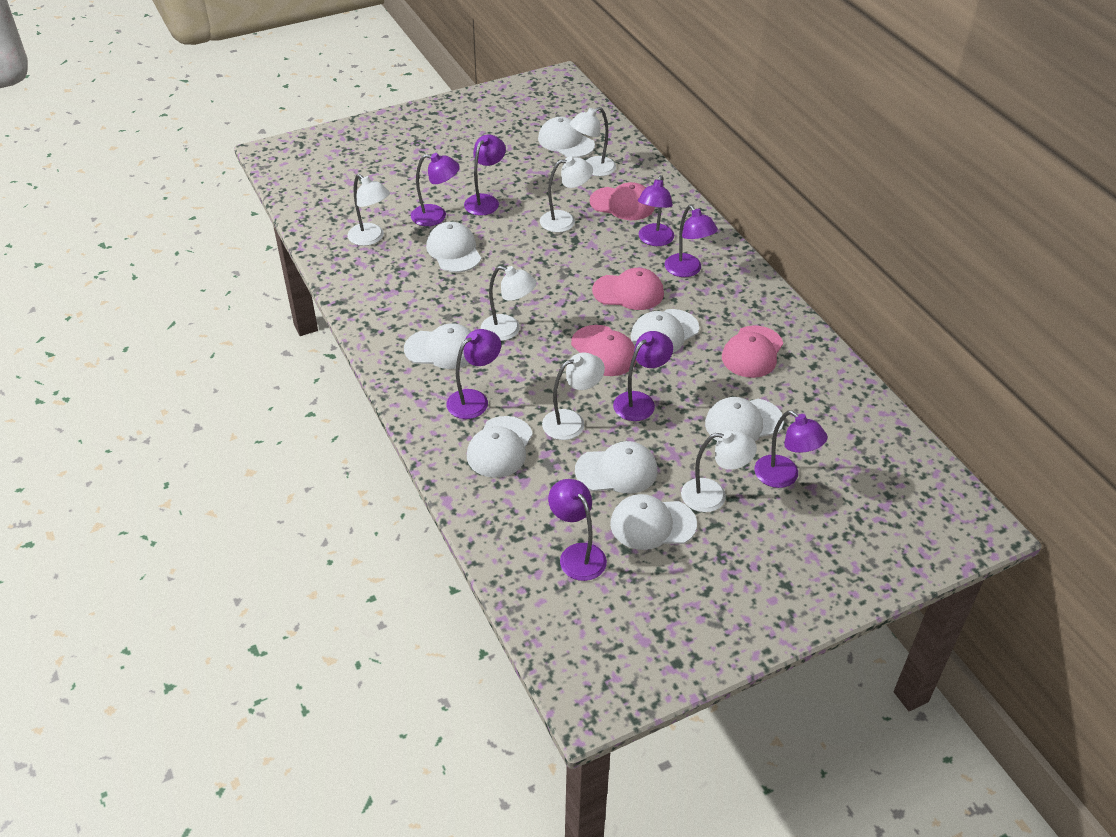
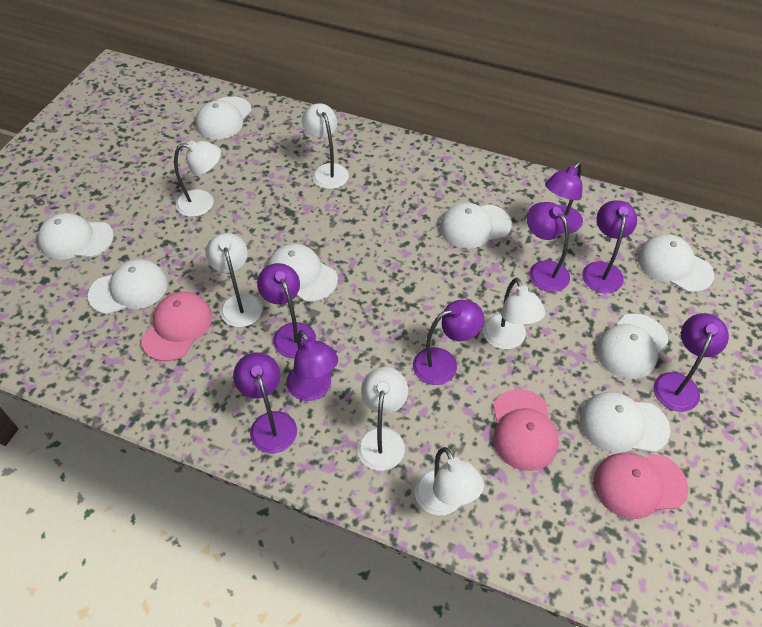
pink cap: [571,325,637,376] [589,182,655,220] [592,268,664,310] [722,325,783,378] = 4 -> [141,292,212,361] [493,389,559,471] [593,453,688,519] = 3

